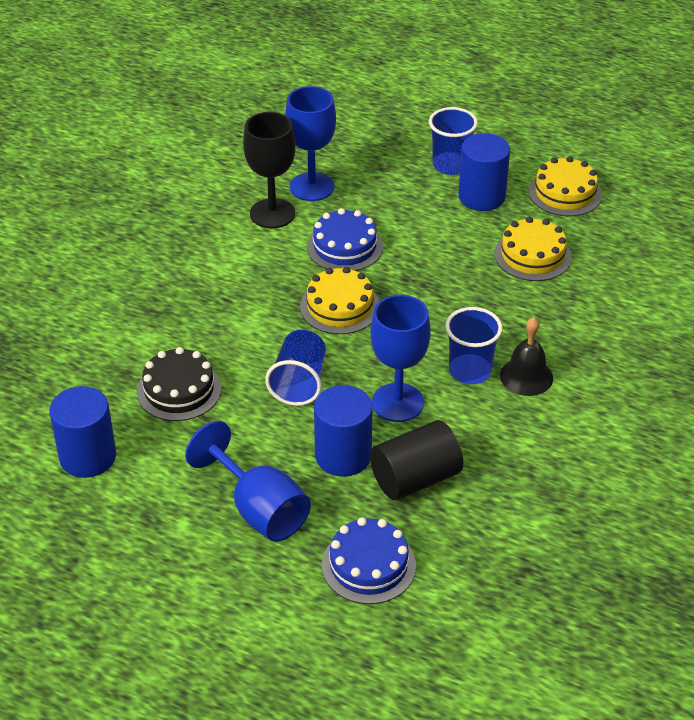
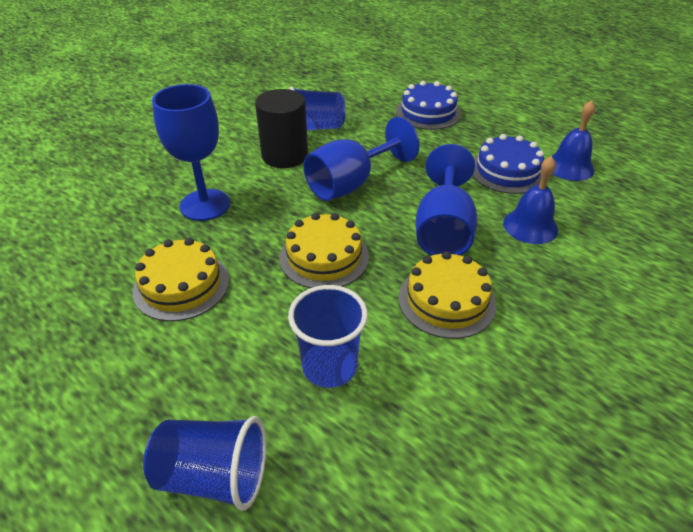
black bell: [500,317,553,396] = 1 -> none = 0
black cake: [137,347,222,421] = 1 -> none = 0
black goblet: [243,112,296,228] = 1 -> none = 0
blue bell: none = 0 -> [503,156,558,244] [552,100,595,181] = 2
blue cylinder: [49,386,116,478] [314,385,373,477] [458,133,510,211] = 3 -> none = 0

